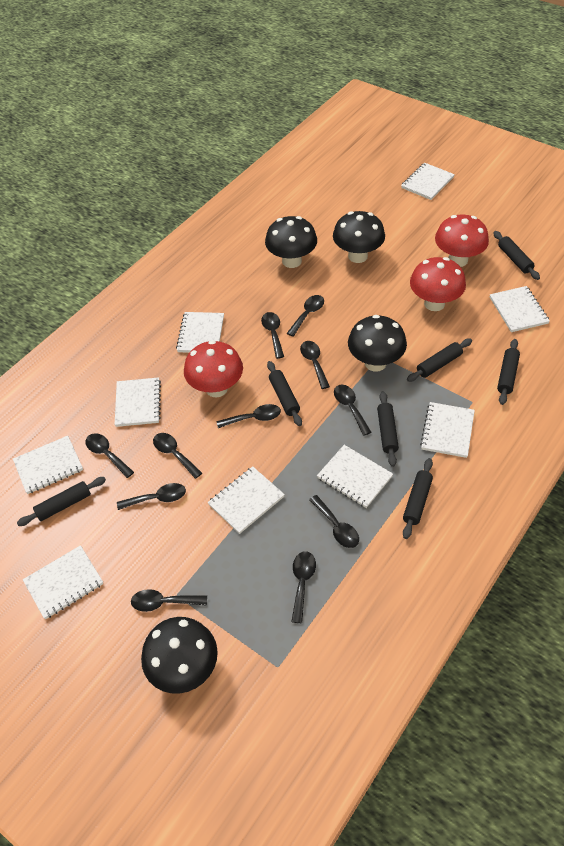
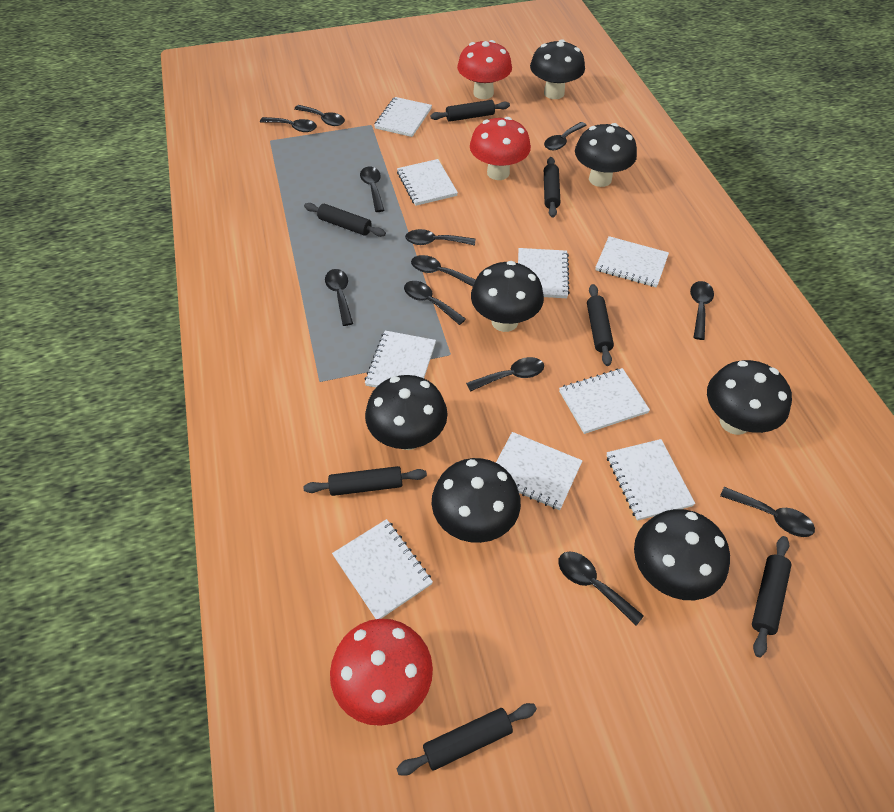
black mushroom: [141,617,218,694] [265,216,317,268] [333,211,385,263] [348,315,407,372] = 4 -> [365,375,448,450] [432,458,521,543] [471,261,544,332] [530,39,585,99] [575,123,637,187] [634,509,730,600] [707,360,792,435] = 7
black spoon: [85,433,134,478] [117,483,186,510] [131,589,207,612] [153,433,202,479] [216,404,281,428] [261,312,284,359] [287,295,324,337] [291,551,316,623] [300,341,330,389] [309,495,359,548] [334,385,371,436] = 11 -> [260,117,317,132] [294,105,345,126] [325,269,353,326] [360,167,384,212] [404,281,466,325] [405,229,475,246] [411,255,475,287] [466,357,544,392] [544,122,587,150] [558,552,644,626] [690,281,714,340] [720,487,815,537] = 12

